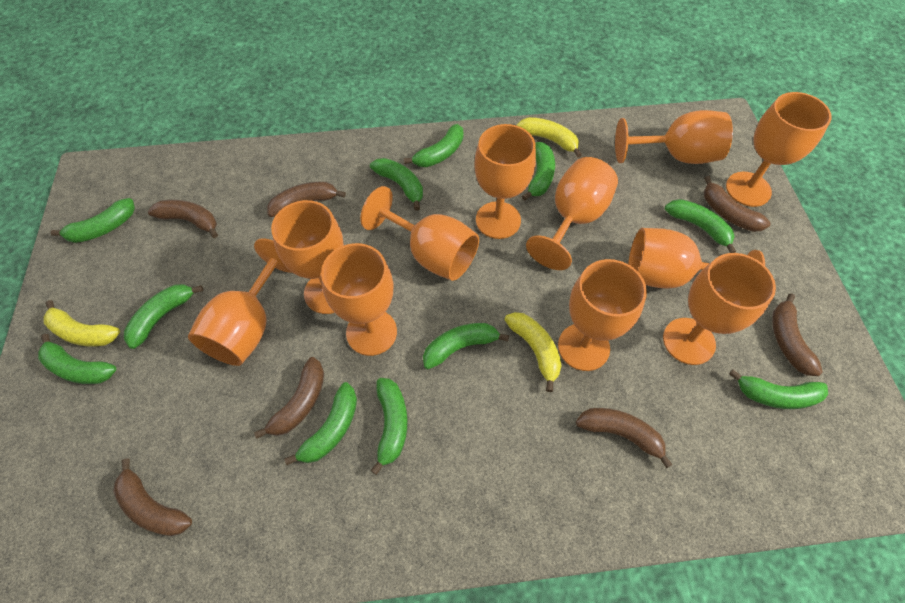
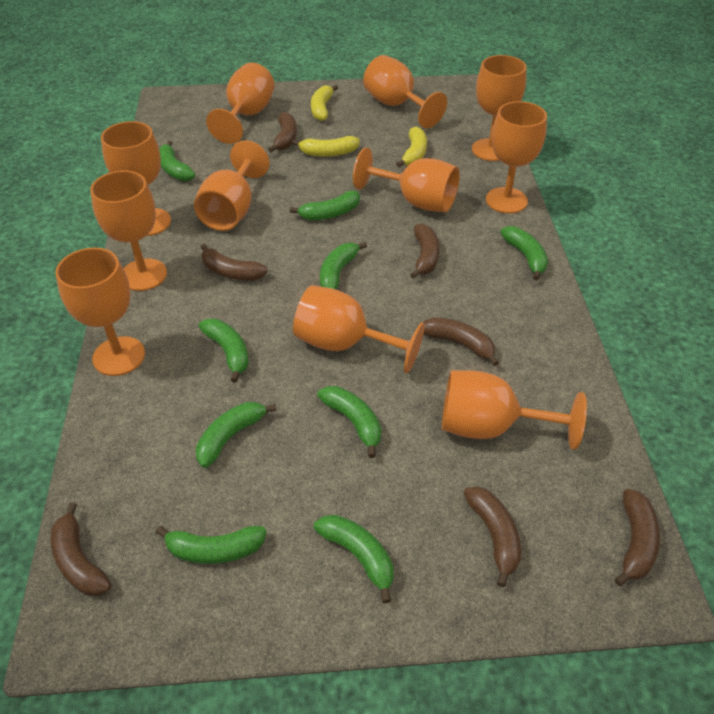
green banana: [38,334,117,384] [50,198,135,243] [124,284,203,349] [284,382,357,465] [370,158,423,211] [370,378,407,475] [404,124,464,167] [423,323,509,369] [522,142,555,201] [665,199,736,253] [729,370,828,409] = 11 -> [155,526,267,564] [159,141,195,181] [196,402,277,468] [199,319,249,383] [290,190,360,220] [314,515,393,603] [317,386,381,458] [320,242,367,290] [500,226,548,280] = 9

